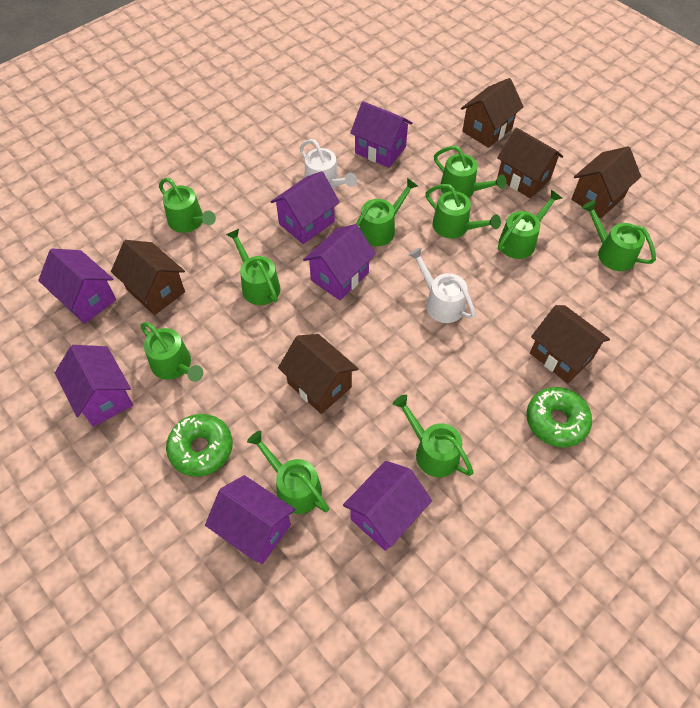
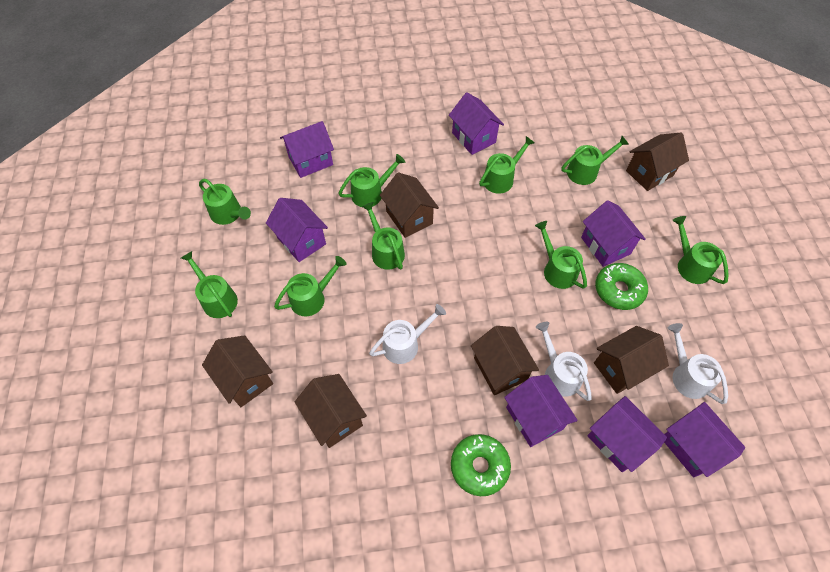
green watering can: [140,322,203,382] [159,178,216,233] [226,229,280,305] [247,431,329,514] [356,178,418,246] [393,395,474,477] [426,184,501,239] [434,146,507,197] [498,190,562,259] [582,200,656,271] = 10 -> [181,251,238,318] [199,179,251,225] [274,256,347,316] [338,154,405,207] [362,202,405,270] [479,136,535,194] [535,221,587,289] [561,136,629,185] [672,216,729,284] = 9
white watering can: [300,139,357,190] [408,247,476,323] = 2 -> [369,304,446,364] [536,322,592,401] [668,323,728,404] = 3

